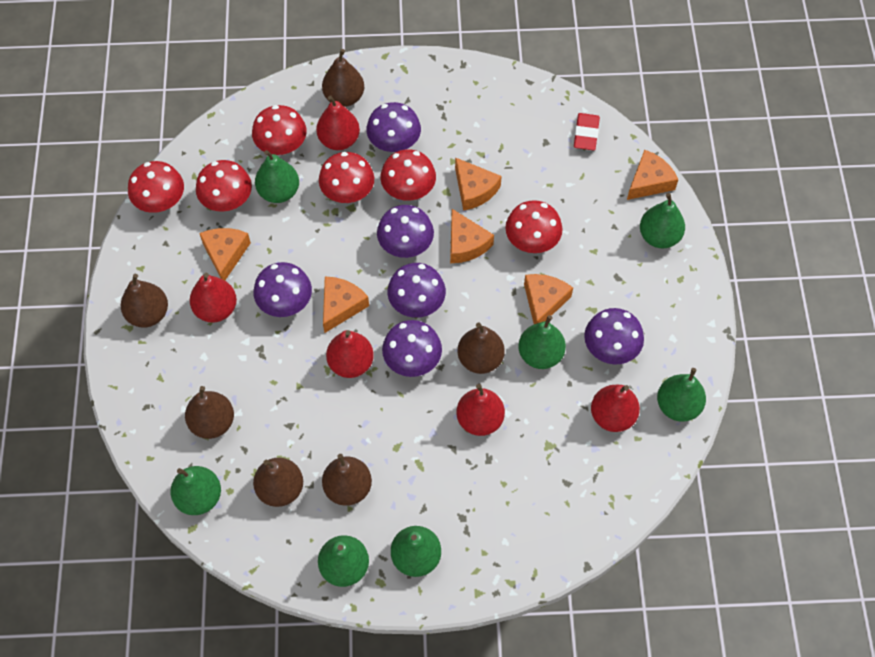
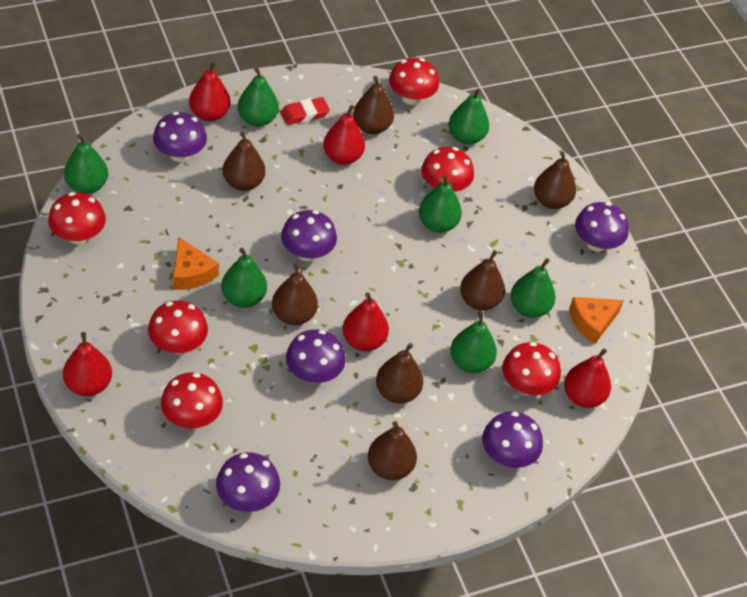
brown pear: [121,274,168,328] [185,386,234,439] [253,458,303,507] [322,49,364,107] [322,454,372,506] [457,323,505,374] = 6 -> [223,131,265,191] [272,263,318,325] [353,76,394,134] [368,421,417,480] [376,343,423,404] [460,250,505,311] [534,151,576,209] = 7
orange cheese: [199,228,251,280] [323,277,369,333] [450,209,494,263] [455,158,502,211] [524,274,573,324] [627,150,678,200] = 6 -> [173,237,219,290] [569,297,624,344] = 2

